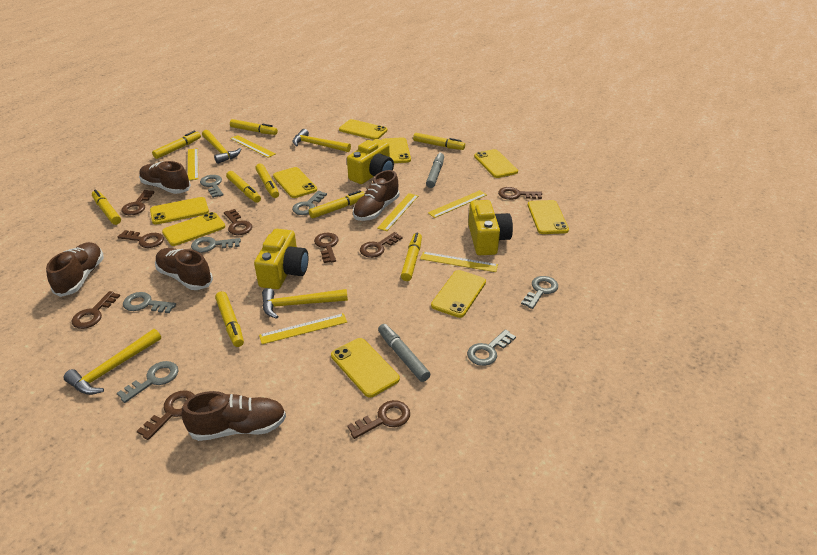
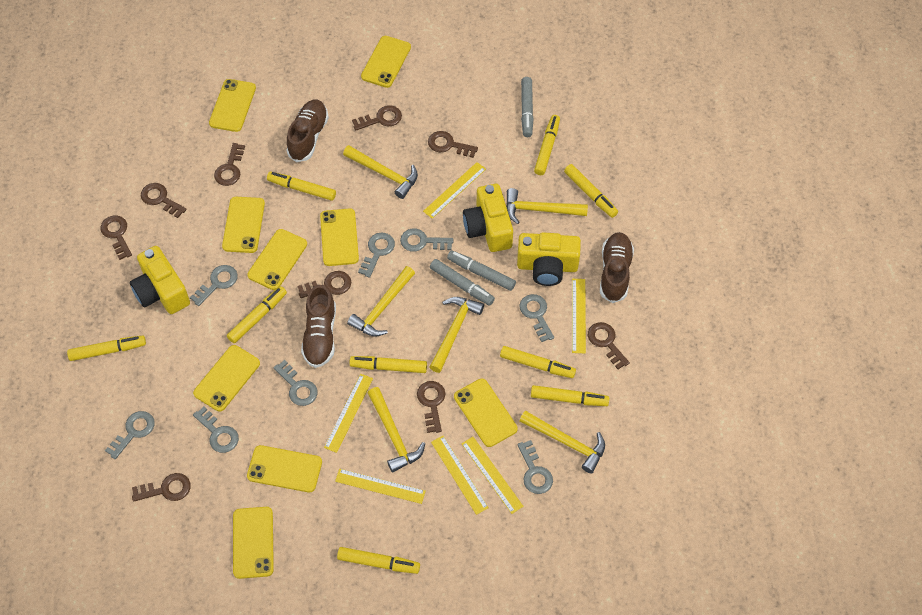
brown shoe: [46,242,104,297] [139,161,191,194] [155,248,213,290] [181,391,286,441] [353,170,399,221] = 5 -> [287,99,329,162] [301,285,336,368] [600,232,634,303] = 3
grey key: [117,361,179,403] [123,292,176,313] [191,237,241,253] [200,175,223,198] [292,191,327,215] [467,329,516,366] [521,276,558,309] = 7 -> [105,411,155,459] [190,265,238,306] [193,407,239,453] [274,360,318,406] [358,232,395,278] [400,228,453,252] [517,440,553,494] [519,294,554,342] = 8
grey marker: [378,324,430,382] [426,152,444,188] = 2 -> [430,259,495,306] [447,250,516,291] [521,77,534,137] = 3
yellow hammer: [63,329,161,395] [202,130,241,164] [262,288,348,319] [292,129,351,152] = 4 -> [343,145,418,199] [347,266,415,337] [368,387,425,472] [430,297,484,373] [506,188,588,224] [520,411,605,474] = 6

